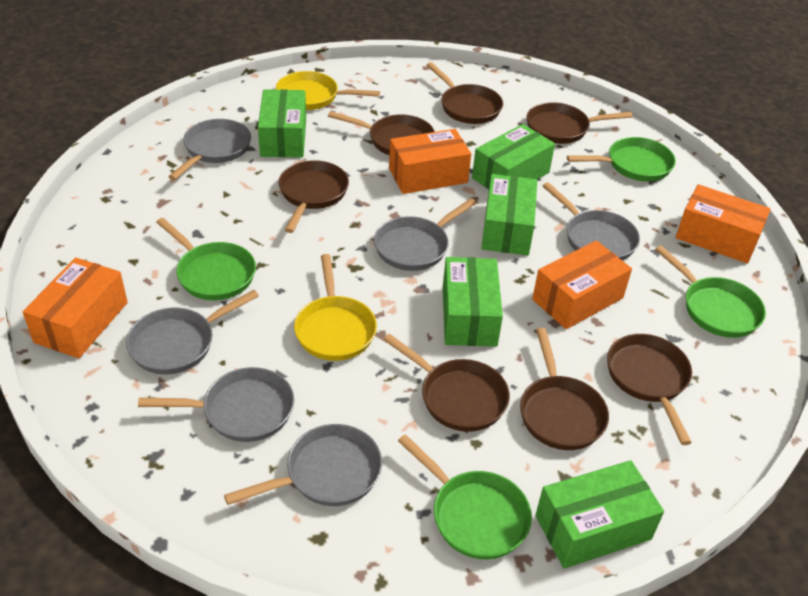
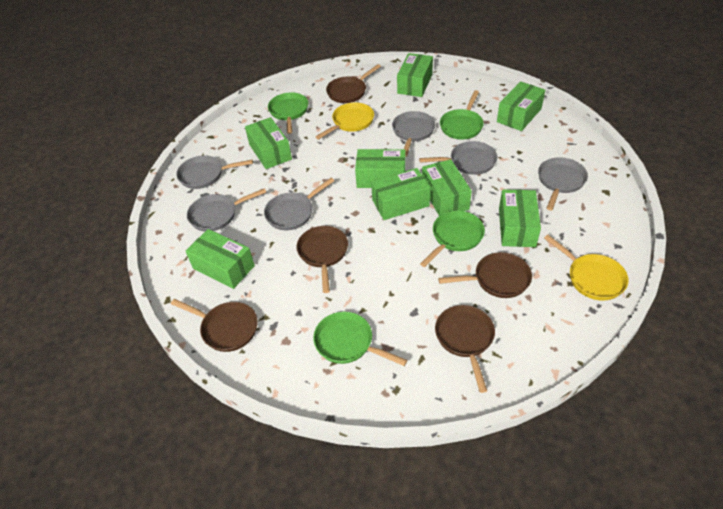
brown pan: [279,160,349,233] [328,111,435,155] [383,333,510,432] [427,62,503,124] [520,328,609,450] [526,102,633,144] [607,334,692,445] = 7 -> [171,299,258,352] [296,226,348,293] [326,64,381,103] [435,305,495,393] [438,252,532,298] = 5
green box: [258,89,306,158] [443,257,503,347] [472,124,555,189] [481,174,537,255] [535,460,664,569] = 5 -> [186,229,255,289] [245,117,292,169] [355,149,406,188] [371,168,430,220] [397,53,433,97] [422,159,472,216] [497,81,545,131] [499,189,541,247] = 8
orange box: [23,257,128,358] [389,129,471,194] [532,241,632,329] [676,184,771,264] = 4 -> none = 0

